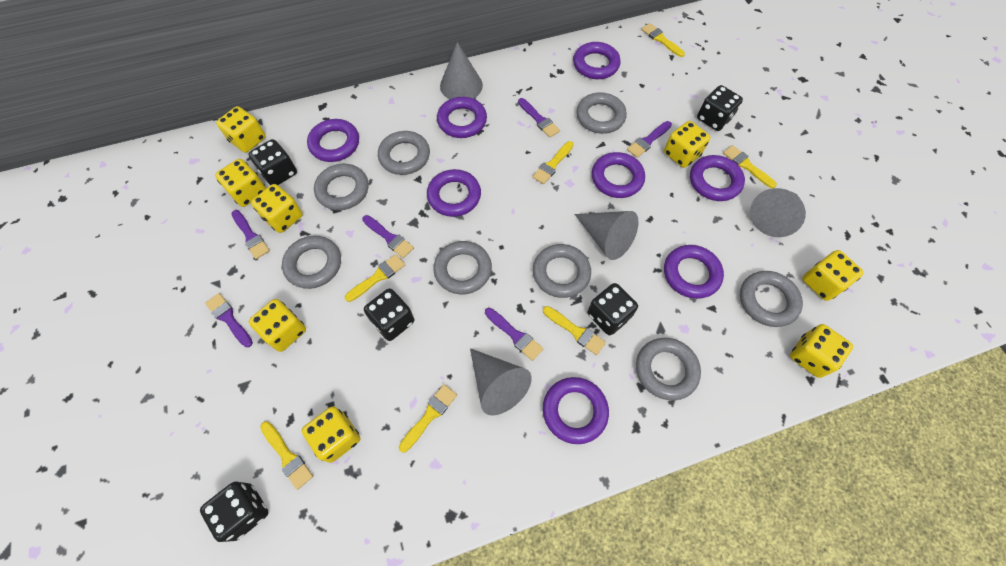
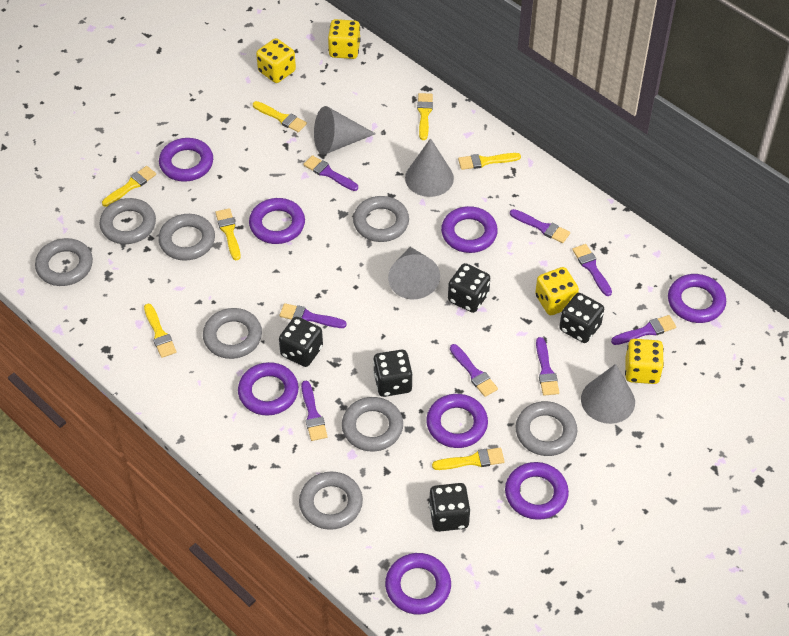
purple brush: [205,293,253,347] [231,210,270,259] [362,215,414,258] [485,308,543,361] [518,98,560,138] [627,121,672,158] = 6 -> [279,303,347,328] [301,381,328,441] [303,155,358,191] [450,344,498,397] [510,209,570,243] [536,337,559,396] [572,244,612,296] [611,315,676,345] = 8
yellow dice: [215,159,266,207] [216,106,266,153] [249,299,306,352] [251,184,303,233] [302,406,360,463] [664,121,710,168] [790,324,853,378] [802,250,864,301] = 8 -> [256,38,296,83] [328,19,361,59] [535,267,579,315] [625,339,664,384] = 4

